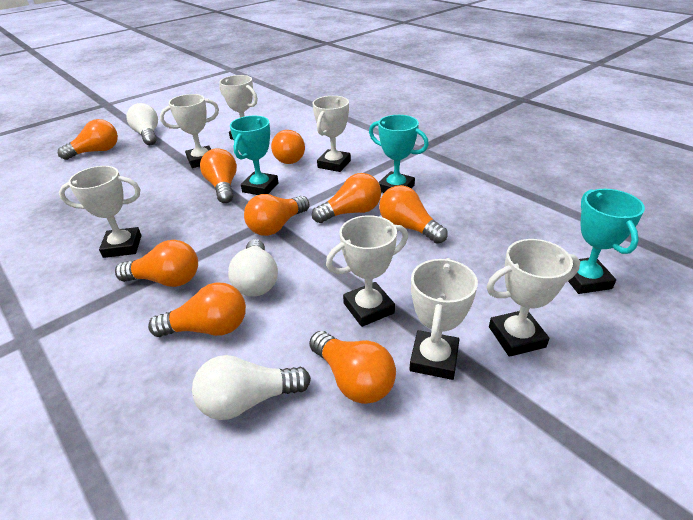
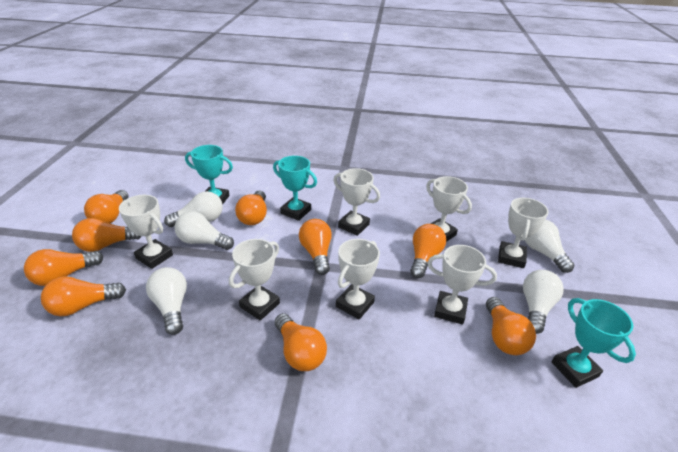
white light bulb: [126,103,158,145] [192,355,311,420] [228,239,278,297] = 3 -> [146,267,187,335] [164,191,223,227] [175,211,234,250] [523,270,564,334] [525,220,574,273] = 5

